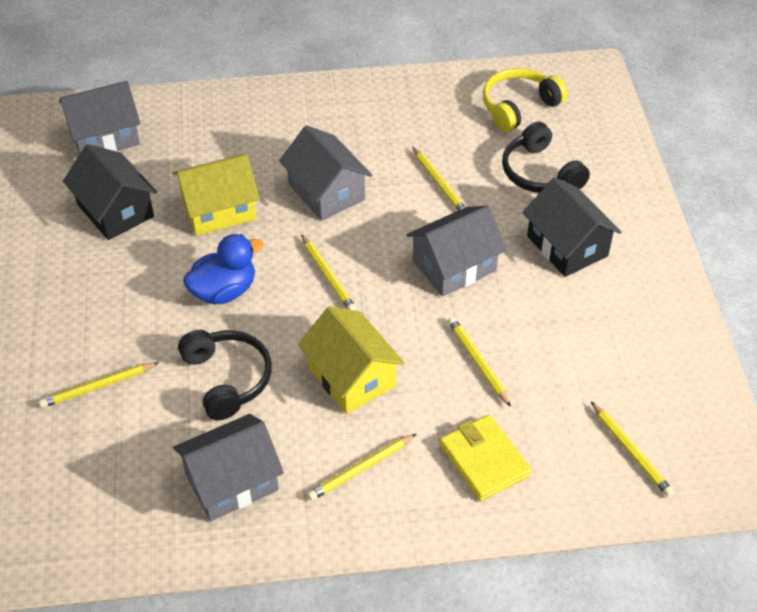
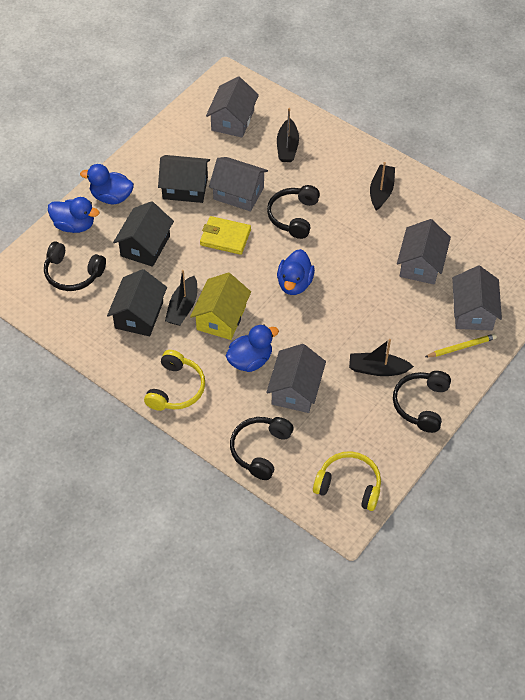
black boat: none = 0 -> [165,270,197,326] [277,108,299,162] [349,339,414,376] [370,162,395,211] = 4
black headphones: [178,330,272,420] [502,122,590,193] = 2 -> [44,242,106,291] [230,417,294,480] [267,185,320,239] [393,371,451,433] = 4
black house: [63,144,157,240] [522,177,621,277] = 2 -> [107,269,167,336] [113,201,174,267] [158,155,210,203] = 3
blue duck: [183,234,264,304] = 1 -> [48,197,100,233] [80,164,134,204] [226,324,279,372] [277,249,315,295] = 4
grey house: [59,81,140,154] [173,414,284,521] [279,125,372,221] [406,205,506,297] = 4 -> [206,76,259,138] [209,157,268,211] [266,344,326,413] [397,219,451,285] [452,266,502,331] = 5
yellow headphones: [483,68,568,132] = 1 -> [144,350,205,411] [313,451,381,511] = 2
yellow house: [173,154,260,236] [298,306,405,414] = 2 -> [190,272,251,340] = 1
yellow pencil: [39,362,159,408] [301,234,356,311] [307,434,416,501] [412,146,465,211] [448,317,511,407] [591,401,674,497] = 6 -> [425,334,497,357] = 1

